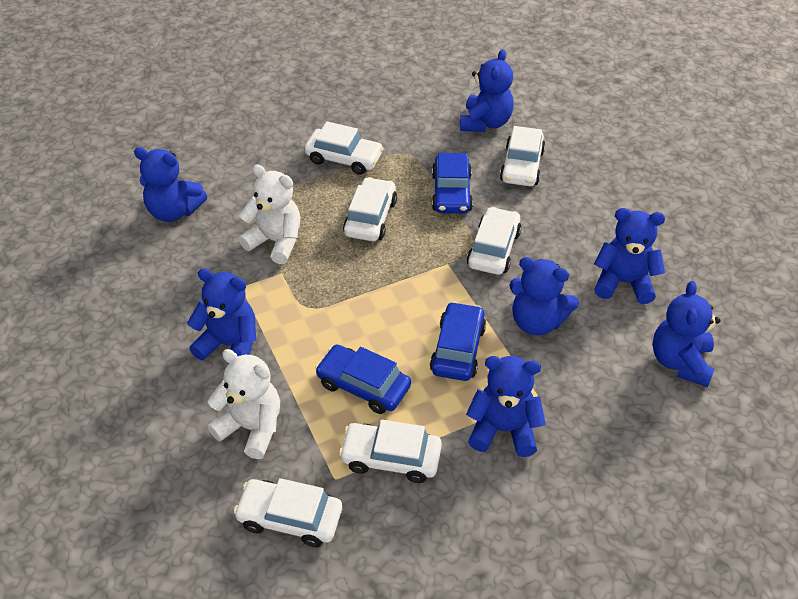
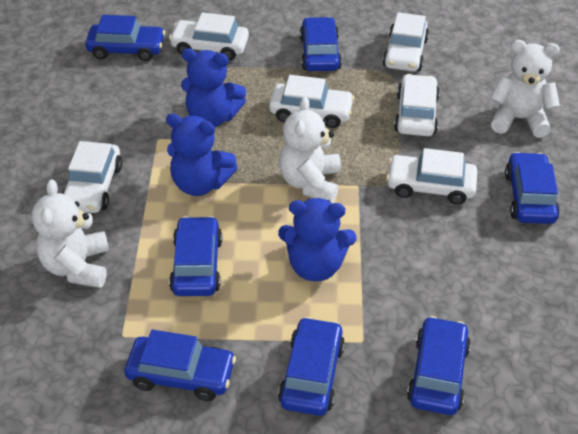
blue car: [315,345,411,414] [430,302,486,381] [432,153,473,213] = 3 -> [85,15,165,61] [125,330,236,401] [169,216,222,296] [278,317,345,416] [300,17,342,71] [407,316,471,415] [505,152,560,224] = 7
blue teddy bear: [134,147,207,222] [187,268,256,364] [460,49,514,132] [466,356,546,457] [509,257,579,335] [594,208,665,304] [653,281,720,387] = 7 -> [166,113,238,196] [181,48,246,127] [278,198,357,282] = 3
white teddy bear: [208,349,280,459] [239,164,301,264] = 2 -> [32,180,109,288] [279,97,341,203] [490,40,560,138] = 3

